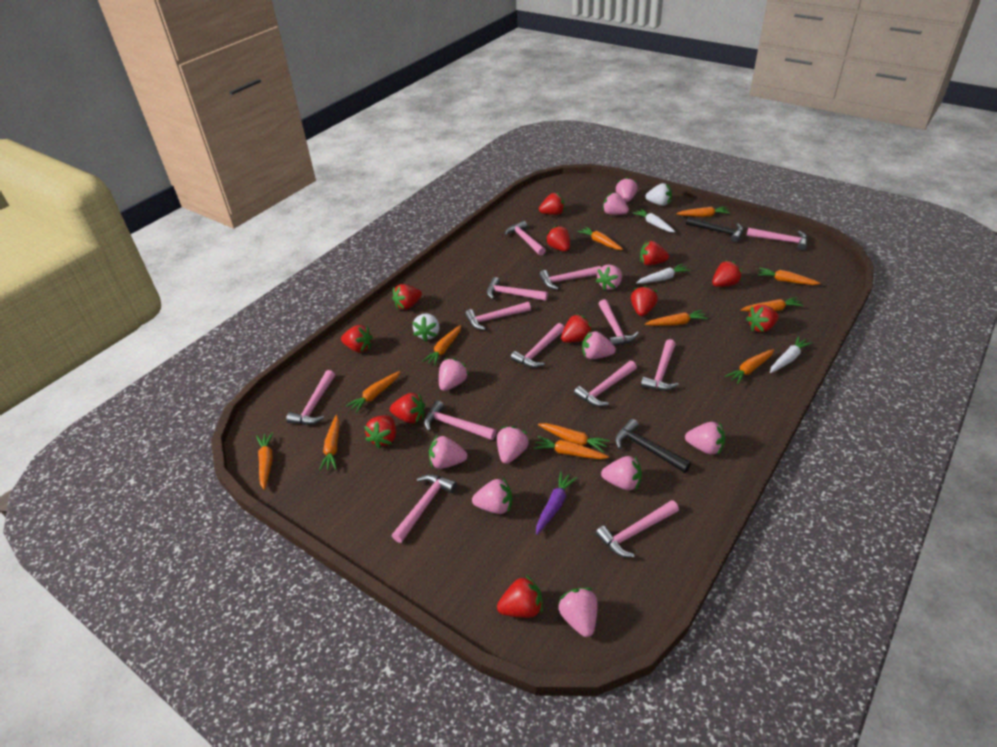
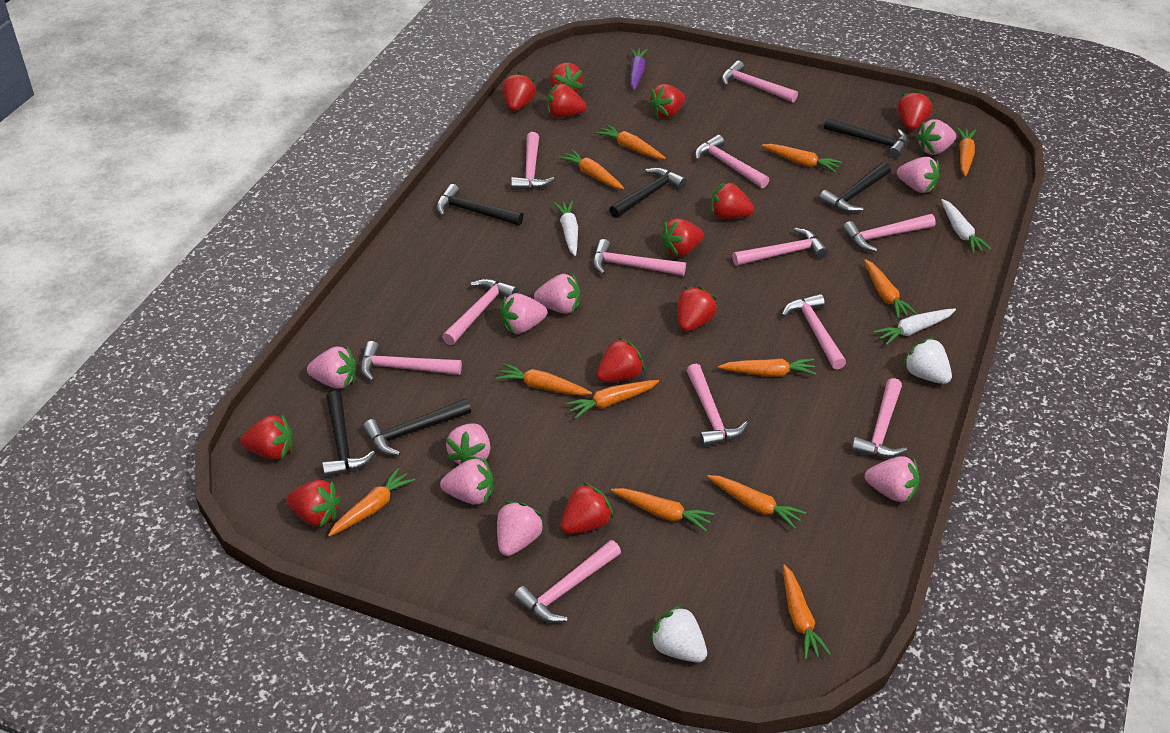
black hammer: [615,419,691,473] [686,217,744,243] = 2 -> [322,391,375,478] [363,399,471,456] [436,184,523,225] [609,167,687,218] [819,162,891,213] [824,117,908,159] = 6
pink hammer: [286,370,335,425] [392,474,457,543] [424,401,496,440] [465,302,531,330] [487,277,548,301] [505,221,546,255] [510,323,565,368] [539,266,601,290] [574,361,637,407] [596,500,679,557] [599,299,639,346] [641,339,679,391] [747,228,808,251] = 13 -> [360,341,462,381] [442,279,518,345] [511,132,554,190] [514,540,621,623] [593,239,686,276] [686,364,748,447] [695,135,769,188] [721,61,798,103] [732,228,828,266] [782,294,846,370] [842,214,936,252] [851,378,907,458] = 12
pink strawberry: [429,435,467,469] [439,358,469,391] [472,478,512,514] [497,426,529,464] [558,588,598,637] [582,330,616,359] [596,265,622,291] [601,456,642,490] [602,192,629,215] [616,177,638,202] [685,422,725,455] = 11 -> [307,346,356,389] [440,458,493,505] [446,424,490,465] [497,501,544,556] [500,293,547,334] [534,274,580,314] [865,456,919,503] [897,157,940,193] [916,119,956,155] = 9

